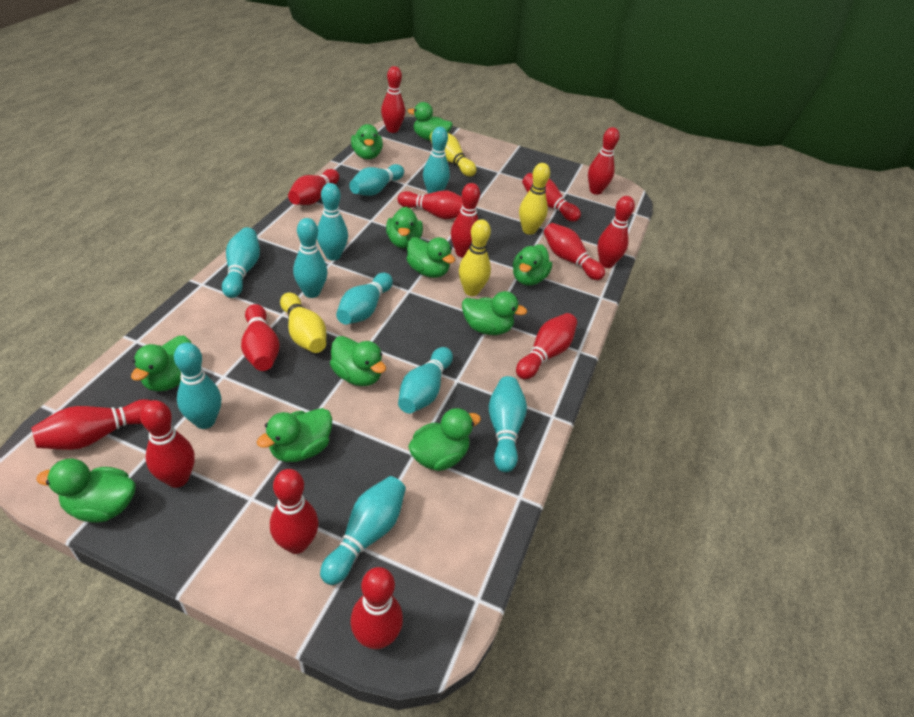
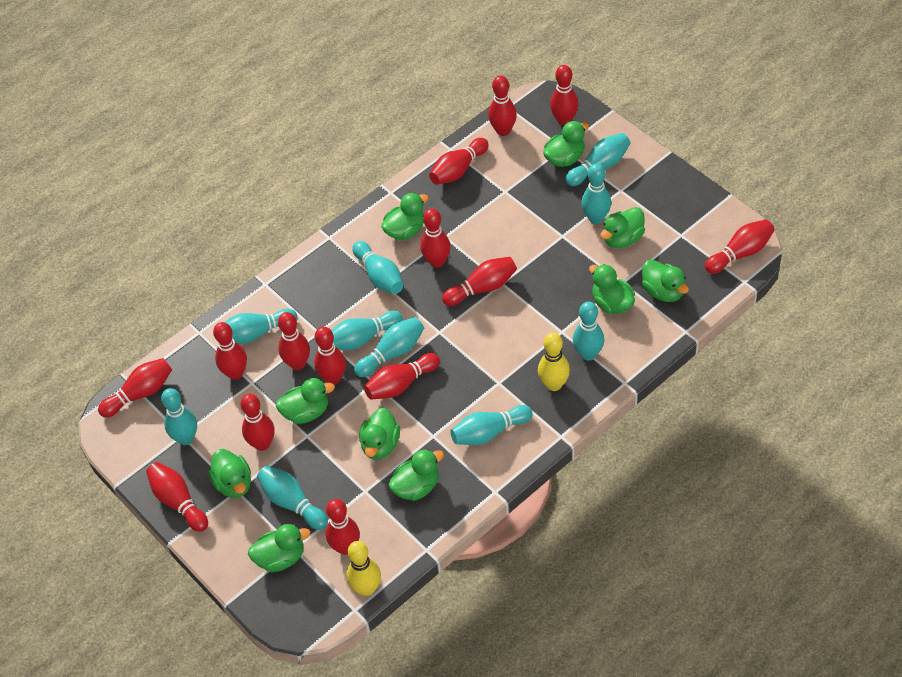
green duck: [36,458,136,523] [131,336,191,391] [257,408,332,462] [330,336,386,386] [351,124,383,159] [386,207,423,248] [406,237,455,278] [407,102,453,141] [408,408,481,471] [462,291,527,335] [513,244,552,286] = 11 -> [208,449,251,498] [248,524,311,572] [276,378,335,424] [359,408,400,460] [381,193,429,240] [388,449,444,501] [543,121,589,167] [589,264,635,314] [600,207,645,248] [641,259,689,302] = 10
yellow bowling pin: [280,292,326,353] [430,133,476,176] [459,219,491,296] [519,163,550,235] = 4 -> [346,541,381,596] [538,333,570,391] = 2

